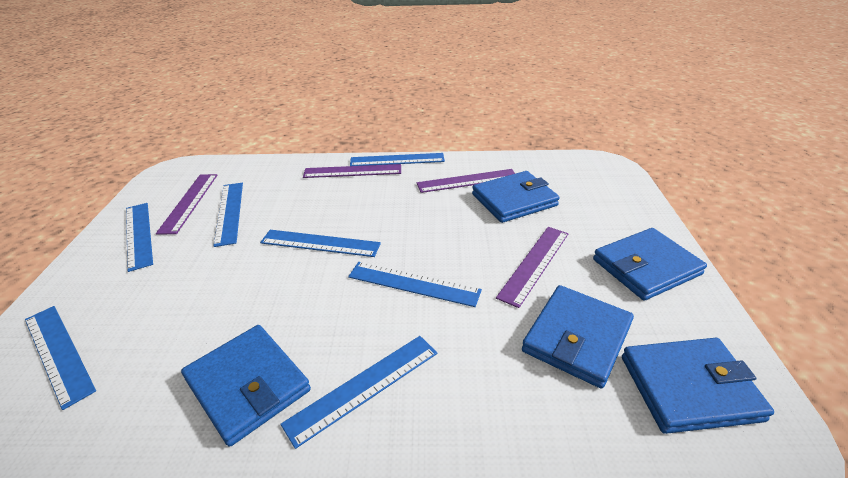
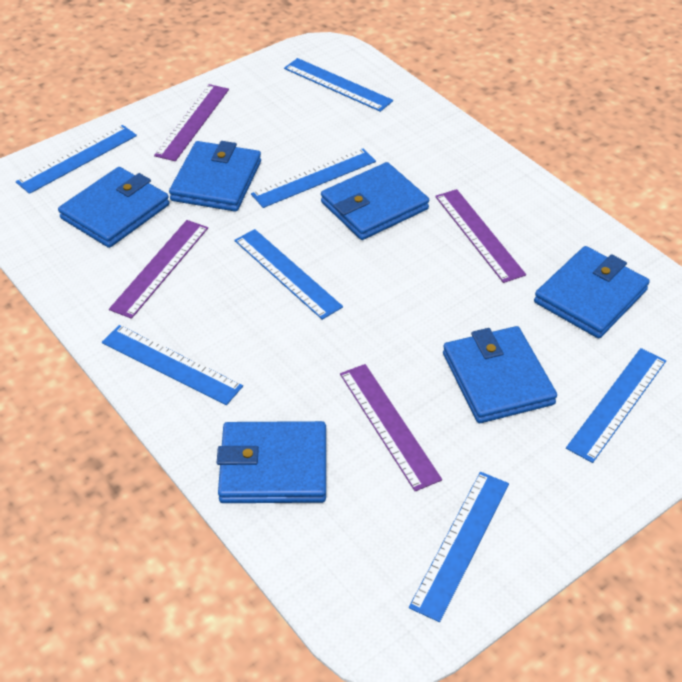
blue wallet: [181,325,311,447] [472,171,560,223] [522,285,634,388] [593,228,707,301] [622,338,774,434] = 5 -> [58,167,169,248] [169,141,261,212] [217,421,326,503] [321,162,429,240] [443,326,557,423] [534,246,650,339] = 6

